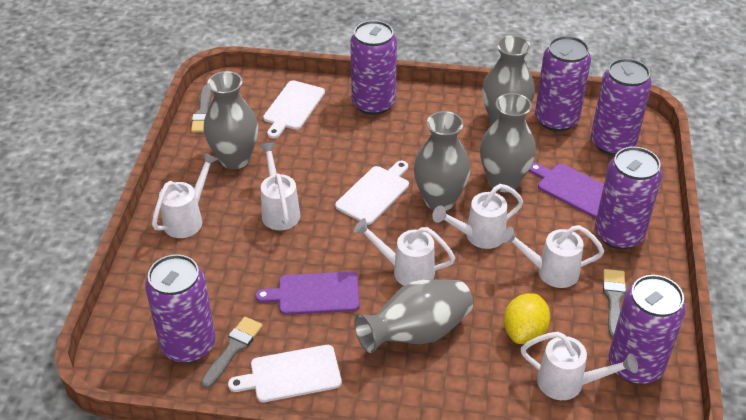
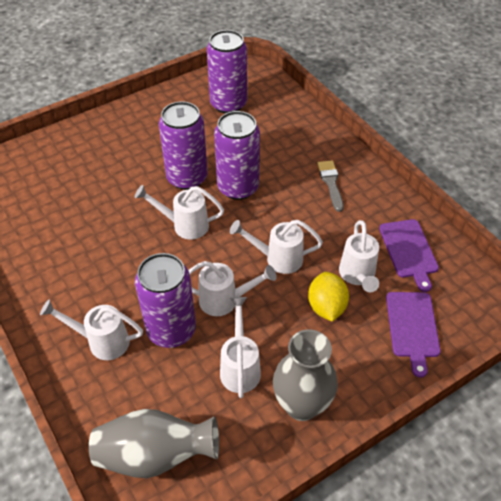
grey brush: [191,85,212,133] [201,317,263,388] [603,269,626,338] = 3 -> [317,160,344,212] = 1
grey vase: [204,71,258,169] [354,279,473,353] [414,111,471,211] [480,93,536,192] [482,35,535,125] = 5 -> [89,409,219,478] [273,329,338,421] = 2
purple can: [145,254,216,363] [350,20,397,115] [535,36,591,132] [591,58,652,156] [595,147,662,249] [608,275,686,384] = 6 -> [135,253,196,348] [159,101,208,190] [207,30,247,114] [214,111,260,200] = 4
white cutting board: [228,345,342,402] [263,80,325,138] [335,161,409,225] = 3 -> none = 0

